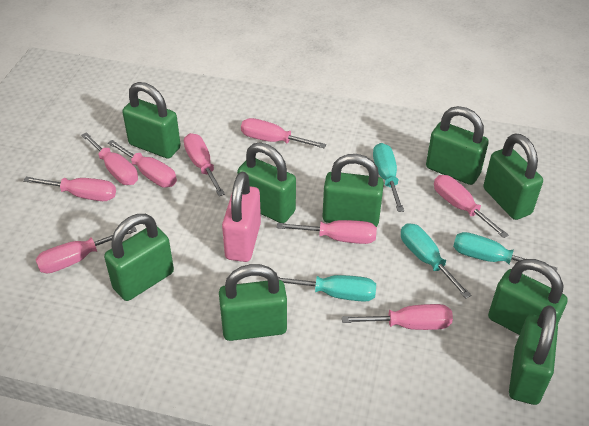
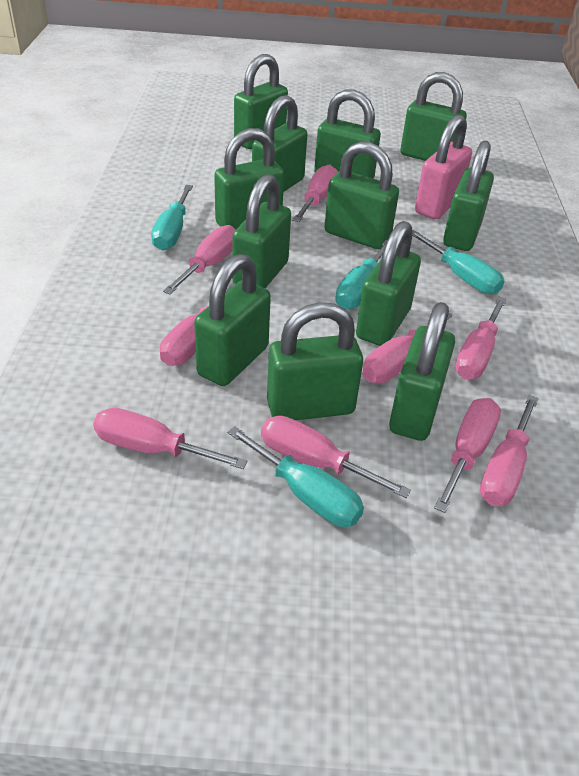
green padlock: [104,214,174,301] [122,82,181,159] [219,264,287,341] [237,143,296,223] [323,154,384,227] [426,106,489,185] [483,133,543,220] [488,259,568,335] [509,305,558,405] = 9 -> [194,254,271,386] [214,128,284,229] [233,174,291,288] [234,54,288,149] [252,95,307,192] [267,302,363,420] [314,89,381,179] [324,141,399,249] [356,221,421,346] [389,302,455,441] [400,72,466,161] [443,140,494,251] = 12

